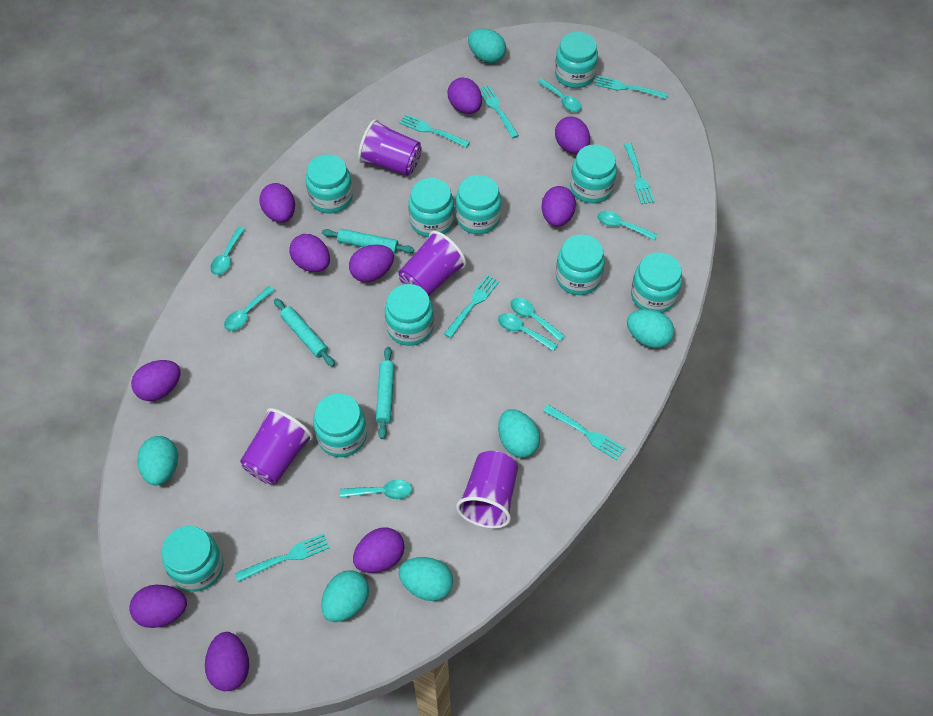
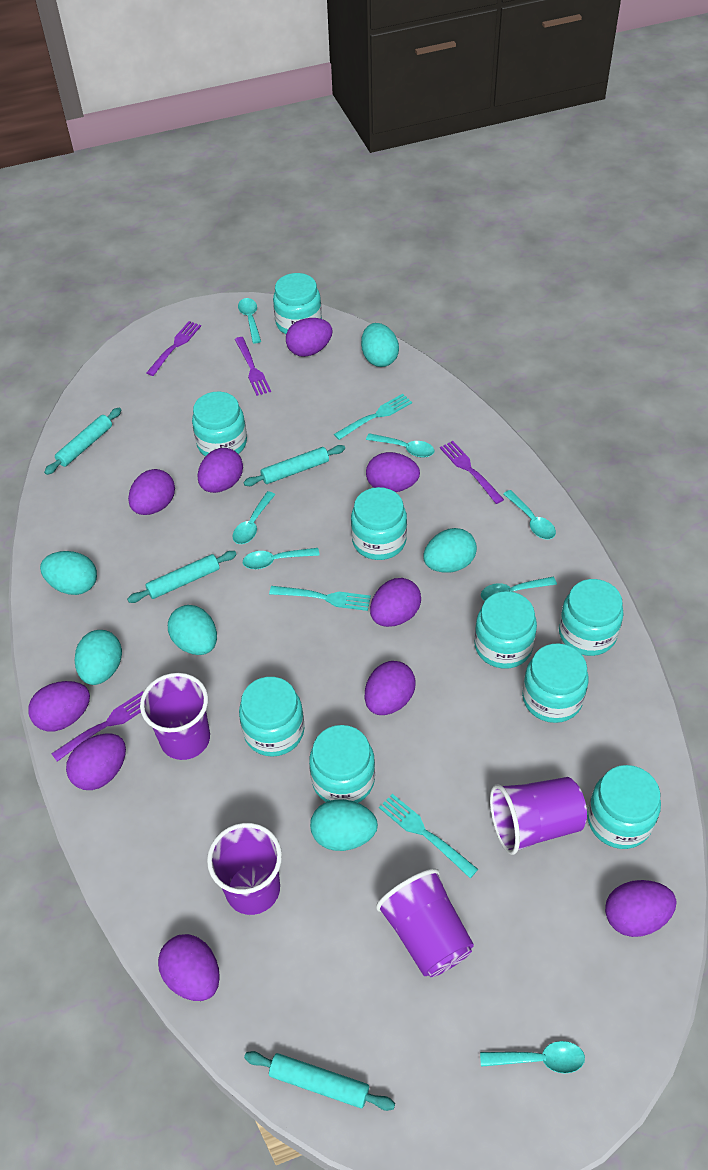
purple fork: none = 0 -> [51,691,143,762] [146,321,201,376] [235,337,271,396] [440,441,504,504] = 4
turquoise fork: [235,533,330,582] [399,114,470,148] [444,275,499,338] [480,85,519,138] [543,405,625,460] [594,76,668,99] [624,143,655,204] = 7 -> [269,586,371,611] [334,394,412,440] [379,794,478,878] = 3
turquoise jar: [162,526,224,592] [306,154,353,213] [313,393,367,457] [385,284,434,346] [408,178,455,237] [455,175,501,234] [555,32,598,88] [556,234,605,295] [570,144,617,203] [631,252,682,313] = 10 -> [192,391,247,456] [239,677,304,757] [273,273,322,334] [309,725,375,803] [351,487,407,560] [474,591,537,669] [522,644,589,723] [559,579,623,656] [587,765,661,849] = 9
turquoise rolling pin: [274,298,335,367] [322,229,414,254] [376,347,395,439] = 3 -> [44,408,121,475] [127,551,237,603] [243,445,345,486] [244,1051,395,1111] = 4

